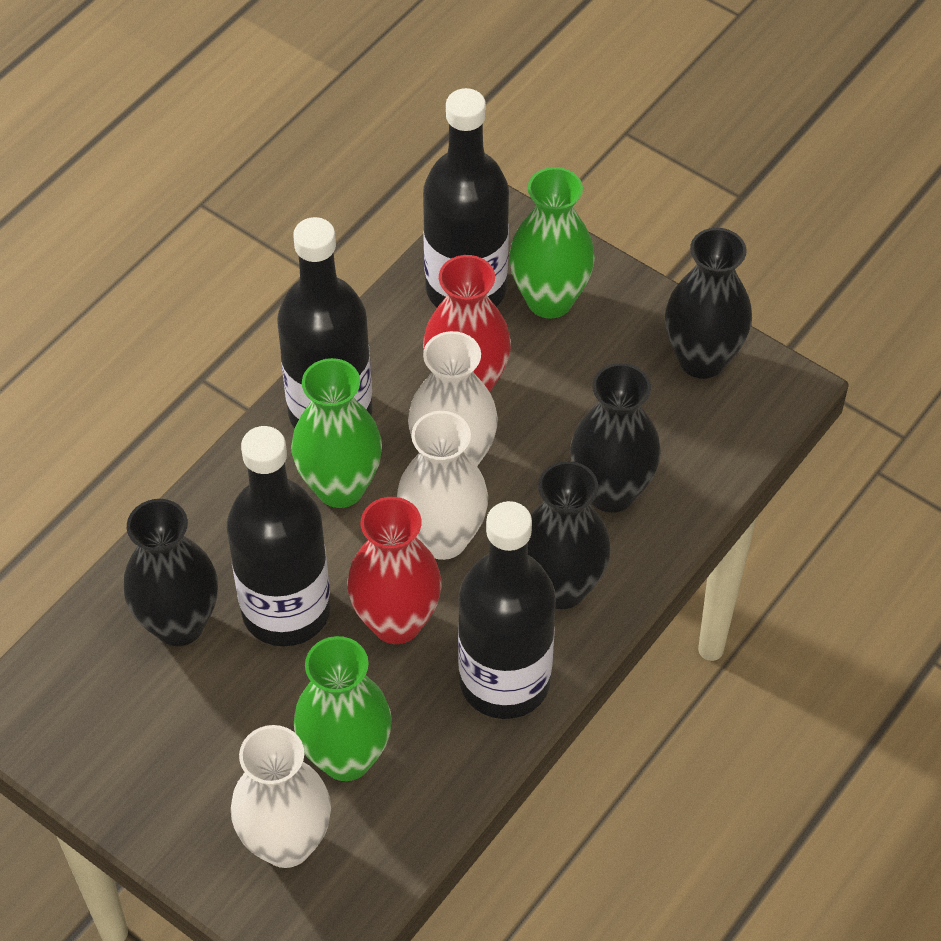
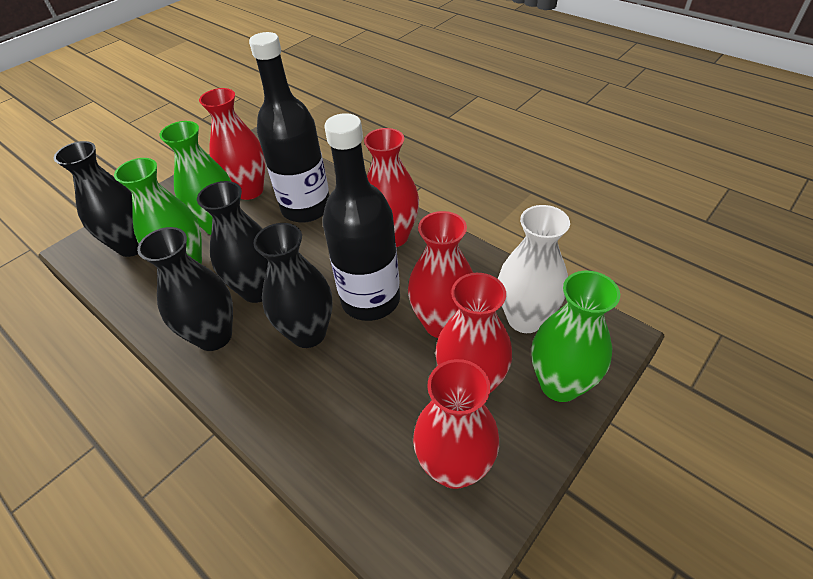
black bottle: [227,426,331,646] [277,217,373,428] [423,88,509,307] [458,501,556,719] = 4 -> [249,32,330,223] [322,113,400,321] = 2
red vase: [347,497,441,644] [423,255,511,392] = 2 -> [199,88,265,200] [364,128,419,247] [408,211,473,338] [413,359,499,489] [435,273,512,393] = 5
white vase: [231,725,331,868] [397,411,488,560] [408,331,498,466] = 3 -> [498,205,570,333] = 1

